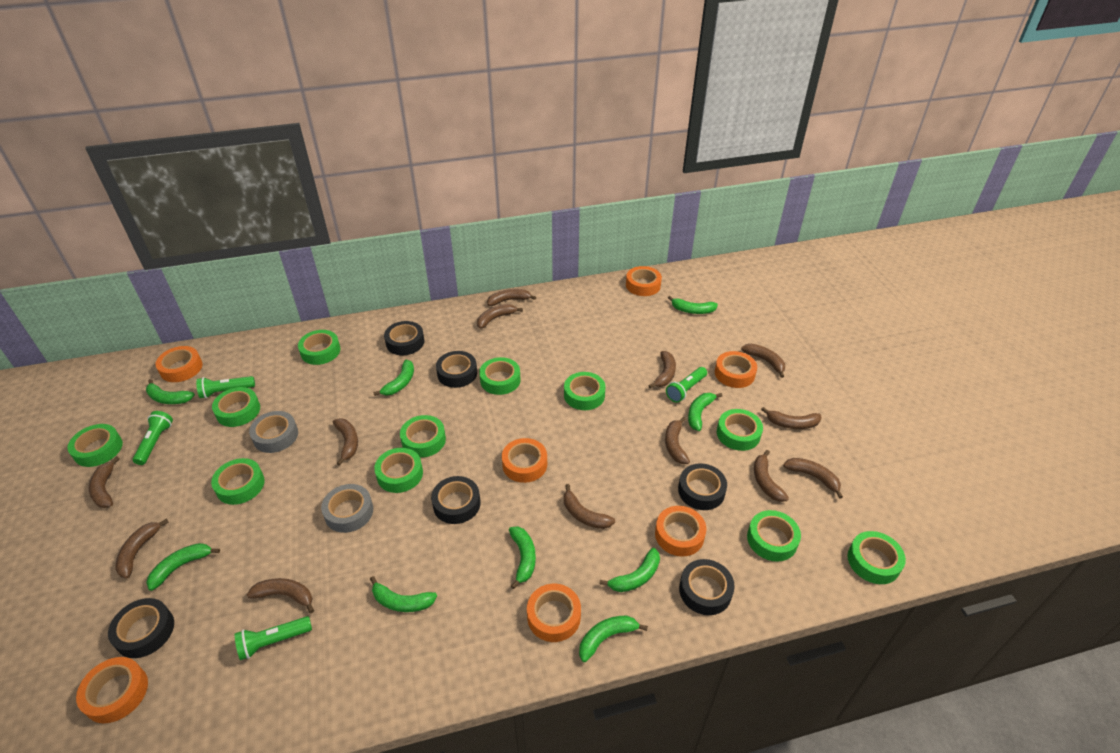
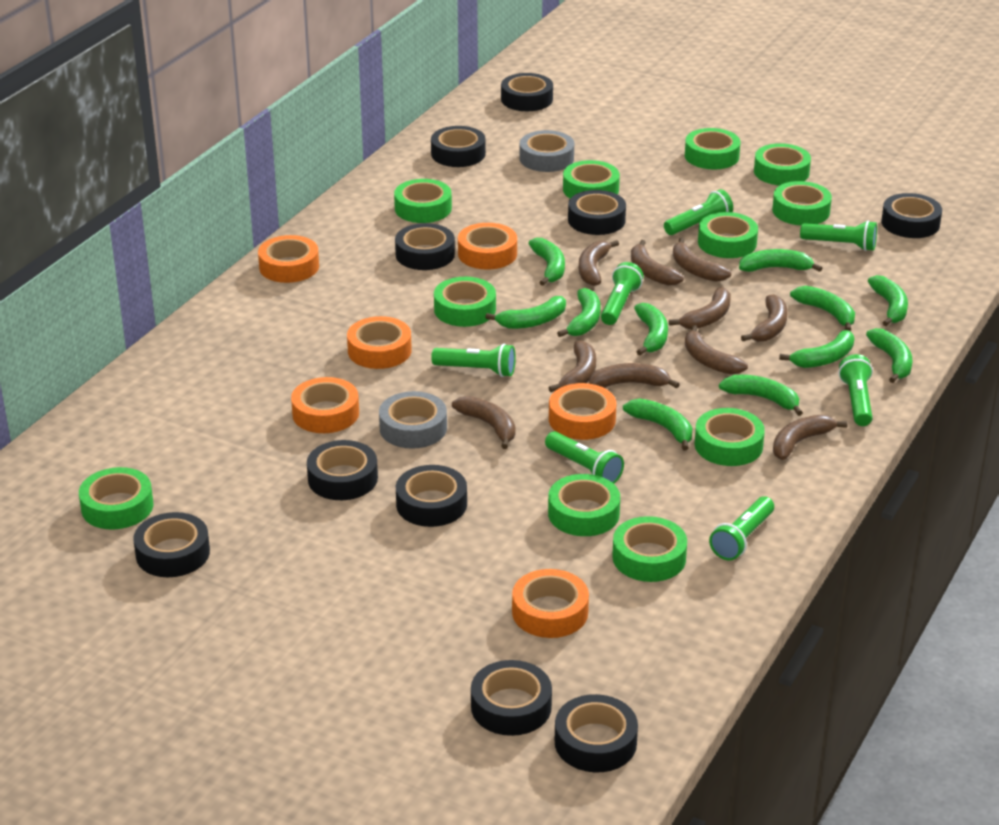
black tape: [108,598,174,658] [384,321,424,355] [431,476,480,524] [436,351,477,388] [678,463,727,510] [679,559,735,615] = 6 -> [133,512,210,577] [307,440,378,500] [395,223,455,270] [396,465,467,527] [431,126,486,167] [471,660,552,736] [501,73,553,111] [555,694,638,772] [568,190,626,235] [881,193,942,238] = 10
brown banana: [89,456,120,508] [115,519,169,579] [247,578,314,613] [333,418,358,466] [477,304,523,329] [487,289,536,306] [564,484,615,529] [648,351,676,388] [665,417,690,464] [741,344,785,378] [754,450,789,502] [761,407,821,429] [783,458,843,499] = 13 -> [452,396,515,449] [549,340,596,392] [579,240,619,286] [589,363,680,388] [631,240,684,286] [669,287,731,329] [673,238,731,282] [685,325,748,375] [741,294,788,342] [773,414,848,460] = 10
green banana: [146,379,195,404] [146,543,220,591] [370,576,437,612] [373,360,414,396] [509,526,536,589] [579,616,648,662] [599,548,660,592] [668,296,718,314] [688,393,722,431] = 9 -> [485,296,566,329] [528,238,565,286] [557,288,601,337] [623,398,692,451] [634,303,668,356] [719,375,803,416] [739,249,822,272] [779,330,854,368] [790,286,855,331] [866,328,912,383] [868,275,908,326] = 11
green flashlight: [133,411,173,465] [196,376,255,398] [235,616,312,660] [666,367,707,403] = 4 -> [431,344,516,377] [545,431,624,484] [601,262,644,325] [664,189,733,235] [709,496,774,561] [800,221,877,251] [839,354,873,426] = 7
orange tape: [76,657,148,723] [156,346,203,382] [502,438,547,483] [527,584,581,642] [626,266,662,296] [655,506,706,556] [715,351,757,388] = 7 -> [258,235,319,283] [291,377,359,433] [347,316,412,369] [458,223,517,270] [512,569,589,638] [549,383,616,440] = 6

